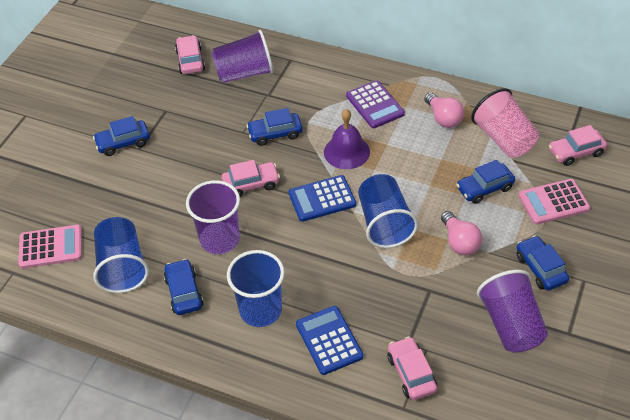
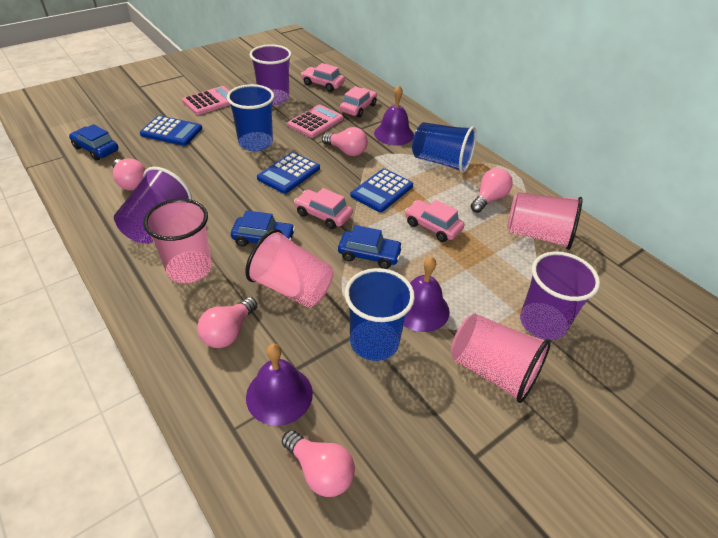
blue calculator: [289,175,356,222] [296,306,363,375] = 2 -> [140,115,202,146] [257,152,320,194] [350,168,413,212] = 3
blue car: [93,116,150,156] [164,259,204,315] [246,108,302,146] [456,160,515,204] [517,236,569,290] = 5 -> [69,124,119,161] [231,210,295,247] [338,225,403,269] = 3
pink cup: [471,88,539,158] = 1 -> [143,198,212,283] [245,229,333,308] [451,314,551,403] [507,192,582,250] = 4
pink light bulb: [424,92,464,128] [441,211,482,255] = 2 -> [112,159,146,191] [197,297,257,348] [282,430,355,497] [322,127,368,156] [471,168,513,213] = 5
purple bell: [324,109,370,169] = 1 -> [246,343,313,426] [374,85,414,145] [404,256,450,332] = 3
purple calculator: [346,80,405,128] = 1 -> none = 0

